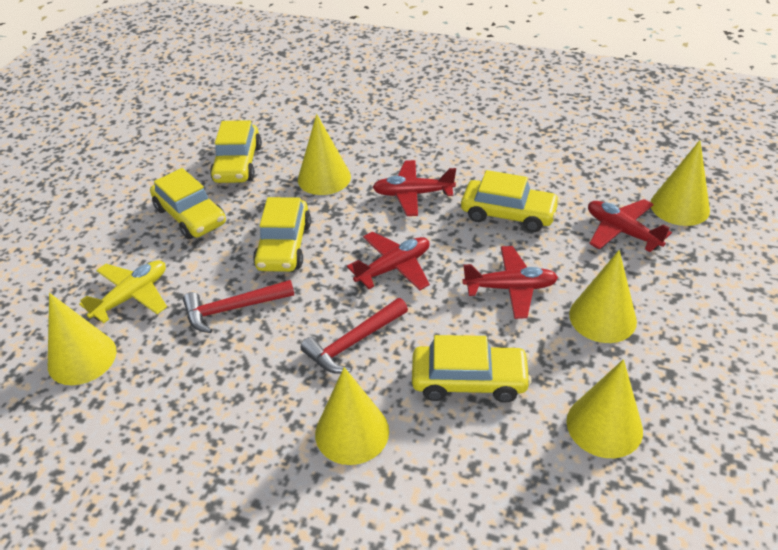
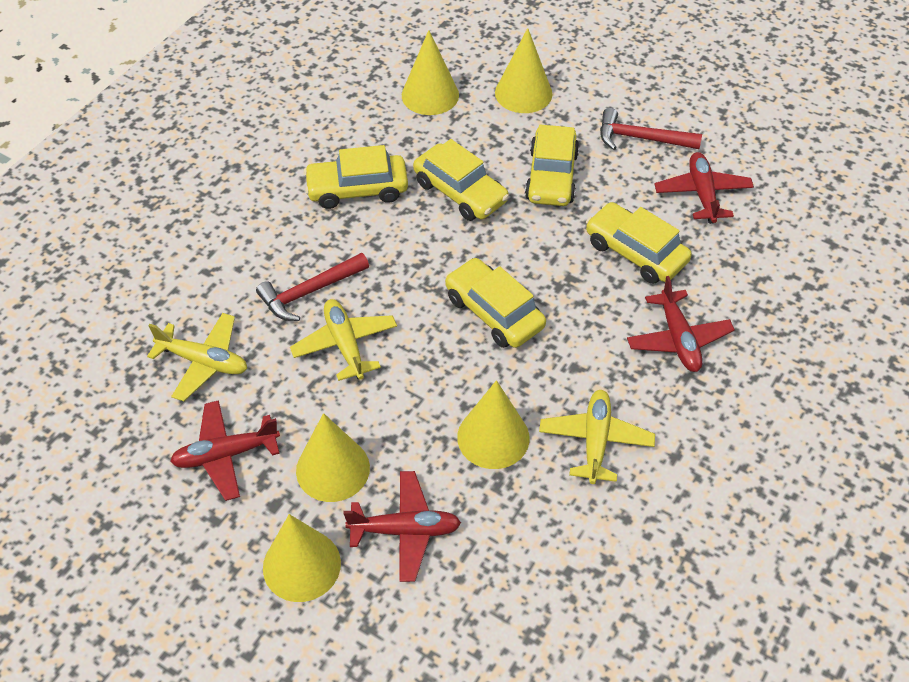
yellow cone: [48,293,117,385] [298,114,351,195] [315,367,389,465] [567,359,643,458] [569,250,637,343] [651,140,710,226] = 6 -> [263,514,341,602] [296,413,370,502] [402,30,459,115] [457,380,530,469] [495,28,552,113] = 5
yellow plane: [79,260,167,323] = 1 -> [147,313,247,401] [290,299,397,381] [539,390,655,484] = 3

